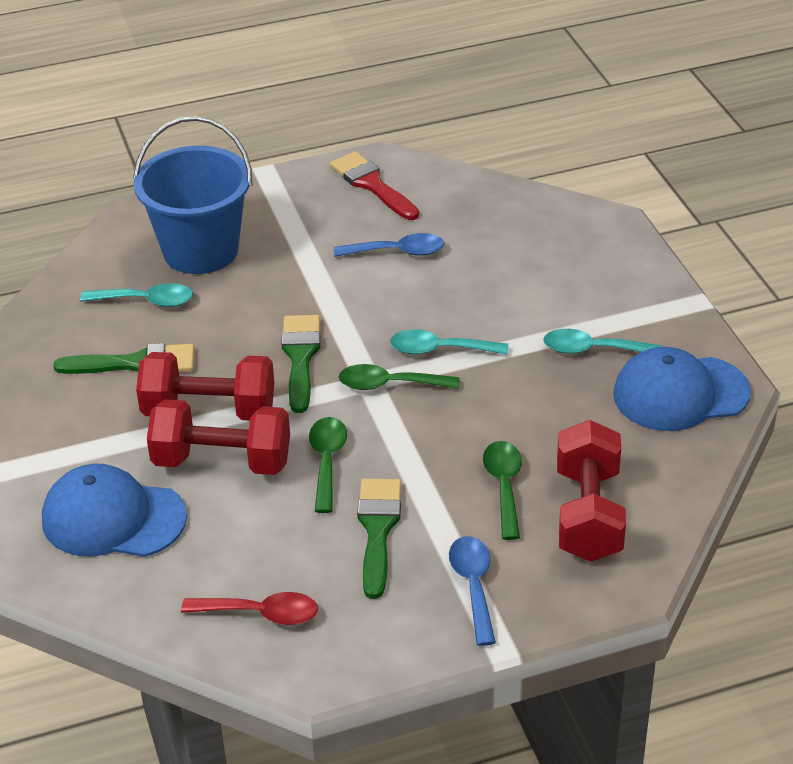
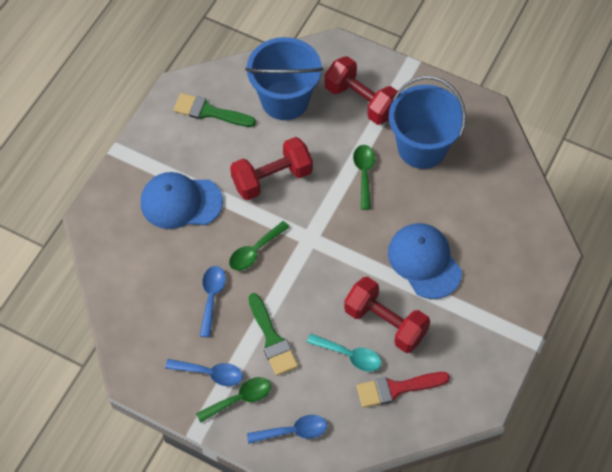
blue bucket: [133,116,253,274] = 1 -> [245,37,323,120] [389,76,466,169] = 2
blue spoon: [334,233,444,257] [449,536,496,646] = 2 -> [165,359,243,386] [200,266,226,338] [247,415,327,444] = 3
green brush: [53,343,194,374] [282,315,321,413] [357,479,401,599] = 3 -> [173,93,256,127] [248,293,298,376] = 2
red spoon: [181,592,318,625] = 1 -> none = 0
turquoise spoon: [80,283,193,307] [390,329,508,355] [543,329,662,354] = 3 -> [307,334,381,372] = 1

